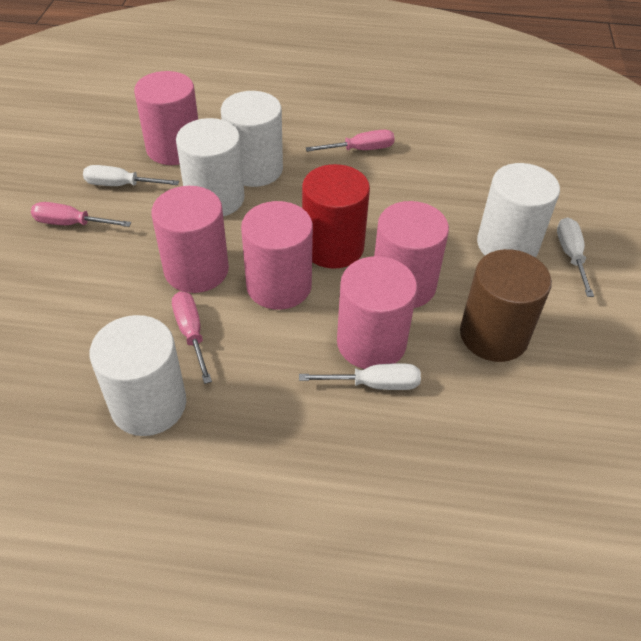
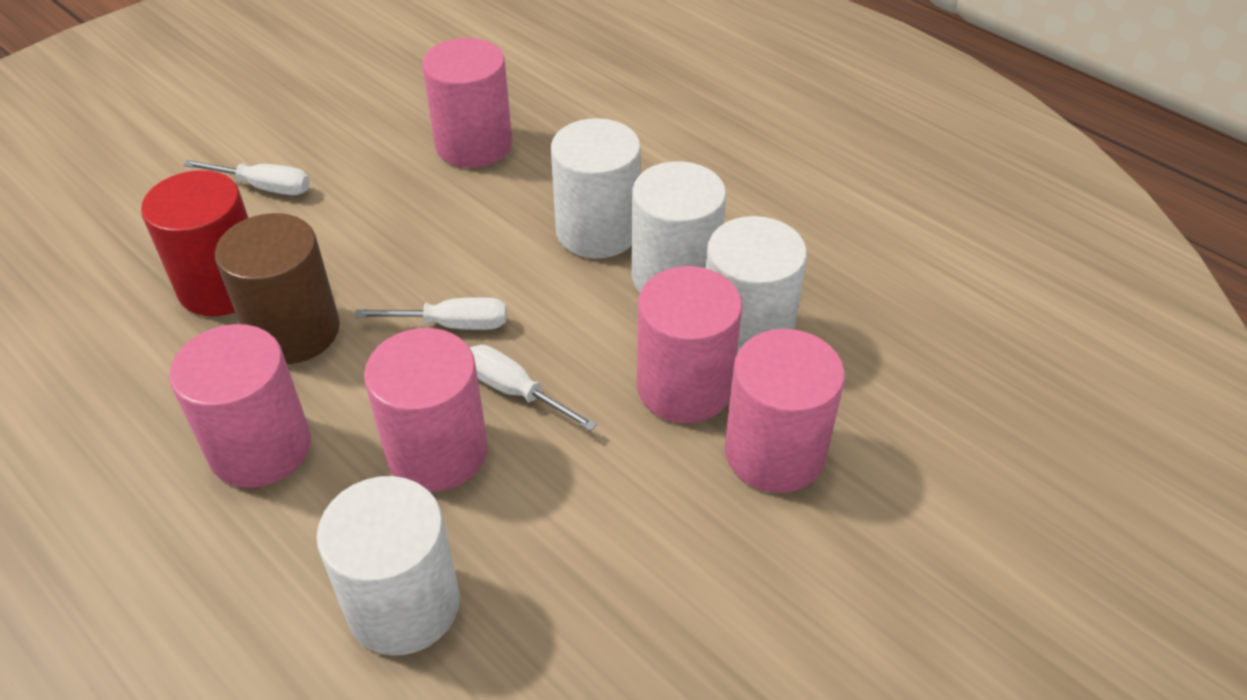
pink screwdriver: [31,202,131,227] [172,291,212,384] [306,130,395,152] = 3 -> none = 0

